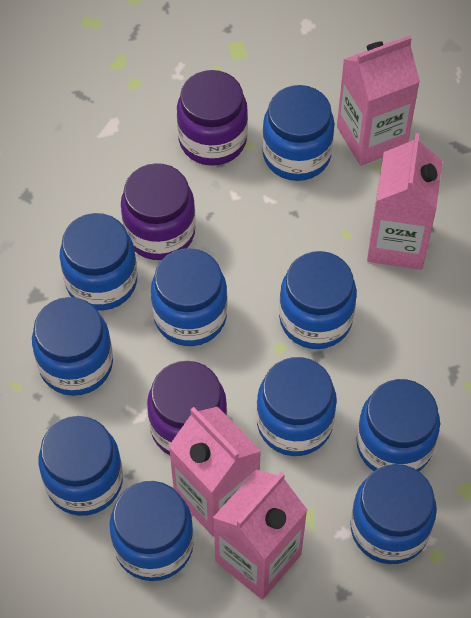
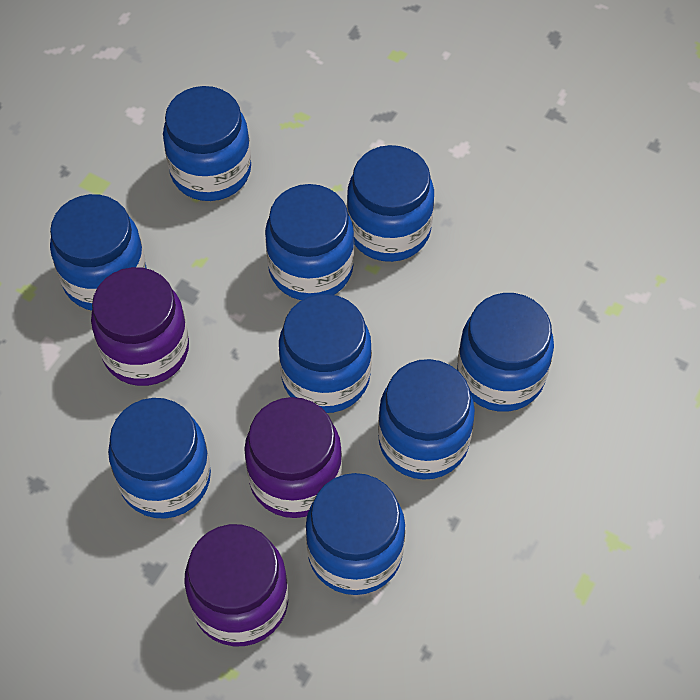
blue jar: [32,297,113,396] [38,416,123,516] [60,213,137,311] [109,481,194,581] [151,248,227,346] [256,357,337,456] [262,85,335,181] [279,251,357,349] [350,464,437,564] [356,379,440,471] = 10 -> [50,194,147,311] [108,398,211,519] [163,86,251,201] [265,184,354,300] [279,294,372,413] [306,473,405,595] [347,145,434,262] [378,359,475,480] [457,293,554,412] = 9
pink carton: [168,407,261,537] [213,470,307,599] [337,36,420,166] [367,133,442,270] = 4 -> none = 0

